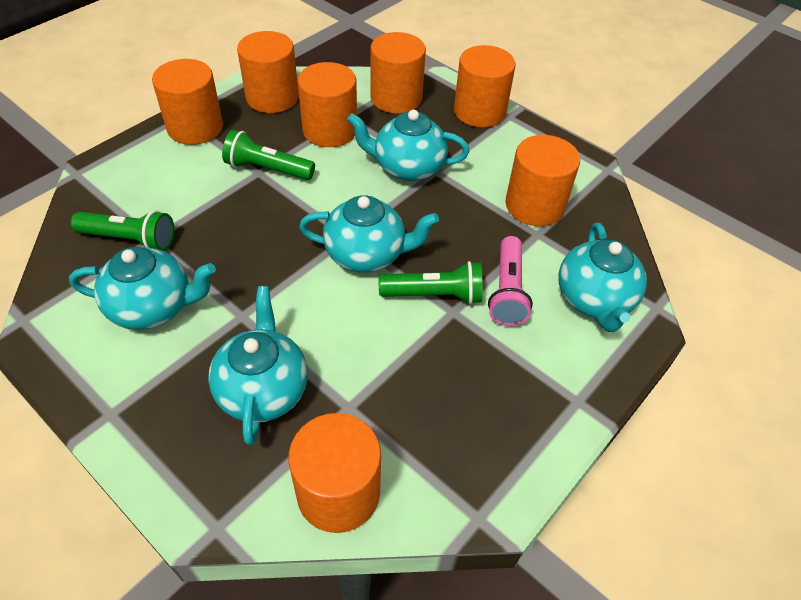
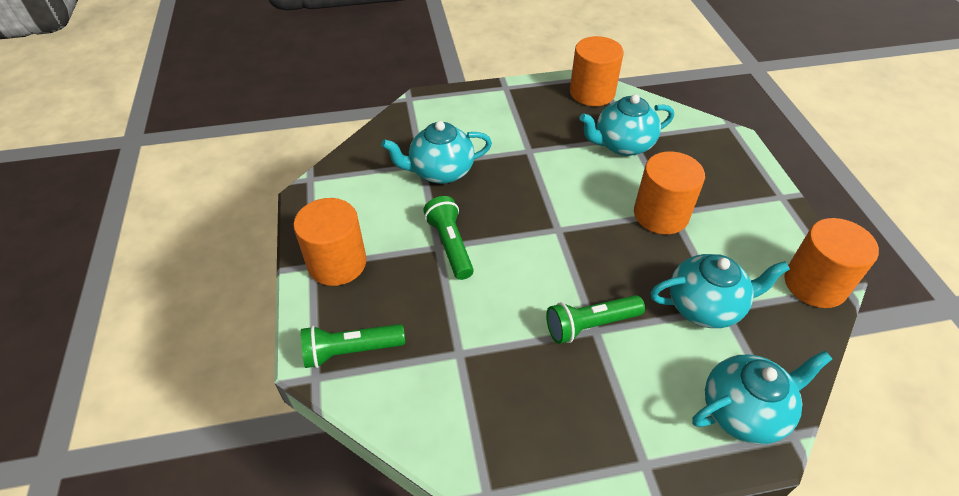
orange cylinder: [152,59,223,145] [237,31,299,113] [288,413,381,533] [298,62,357,147] [370,32,426,114] [454,45,515,128] [505,135,580,226] = 7 -> [293,198,367,286] [570,36,624,106] [634,151,705,234] [784,218,879,308] = 4
pink flashlight: [488,236,533,326] = 1 -> none = 0
turquoise teapot: [69,247,216,330] [208,286,308,445] [299,195,439,273] [347,110,469,182] [559,223,647,332] = 5 -> [381,121,492,184] [579,94,674,156] [650,254,790,328] [692,351,832,445] = 4

